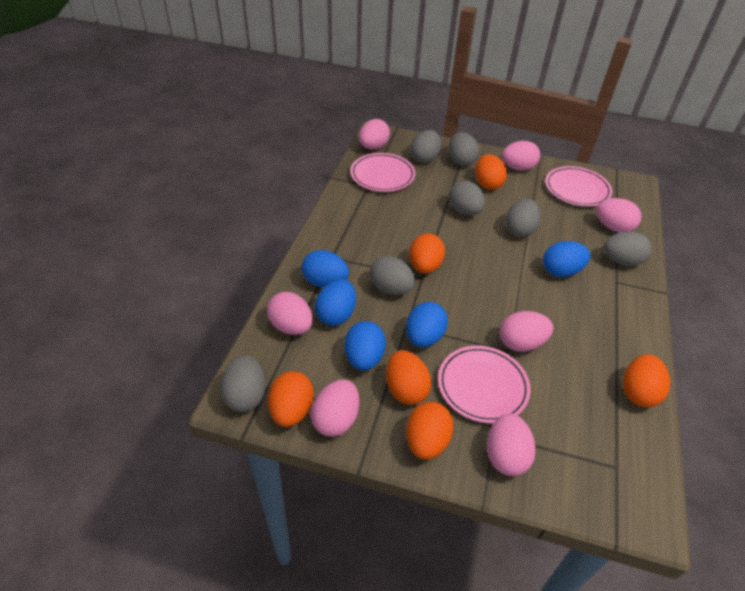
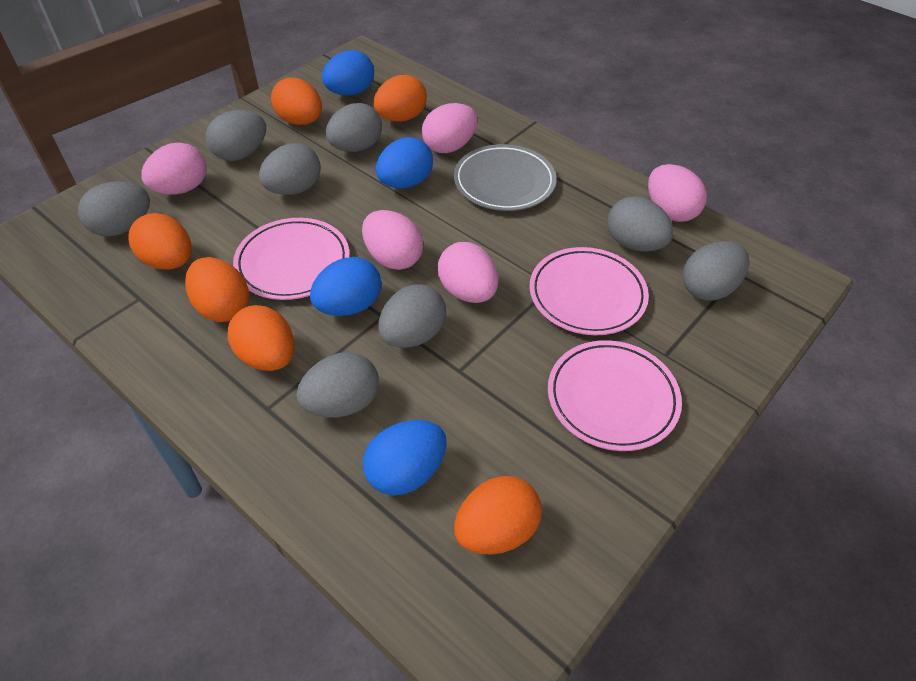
blue egg: [302,250,349,287] [315,279,356,326] [345,321,386,371] [406,302,448,347] [543,241,590,277] = 5 -> [310,257,381,316] [322,50,374,96] [363,420,447,496] [376,137,433,188] = 4
grey egg: [220,355,266,412] [370,255,415,295] [411,130,441,163] [449,132,479,166] [449,180,485,215] [506,199,541,237] [604,231,652,266] = 7 -> [78,181,150,236] [206,110,266,161] [259,143,321,195] [296,352,379,418] [326,103,382,152] [378,284,446,348] [607,196,673,252] [683,241,749,301] = 8
grey plate: none = 0 -> [454,144,557,211] = 1
pink egg: [267,292,313,335] [311,379,359,437] [359,119,390,150] [487,413,536,476] [500,311,553,352] [502,141,540,171] [596,198,641,232] = 7 -> [141,143,207,195] [362,210,423,270] [422,103,478,153] [438,242,498,303] [648,164,707,222] = 5

